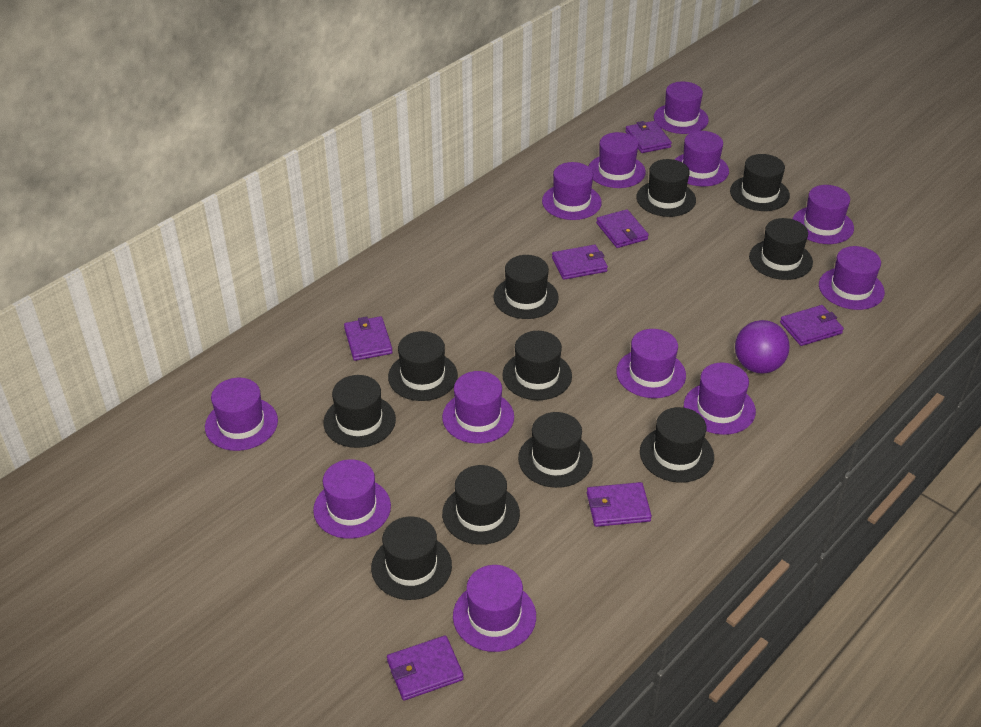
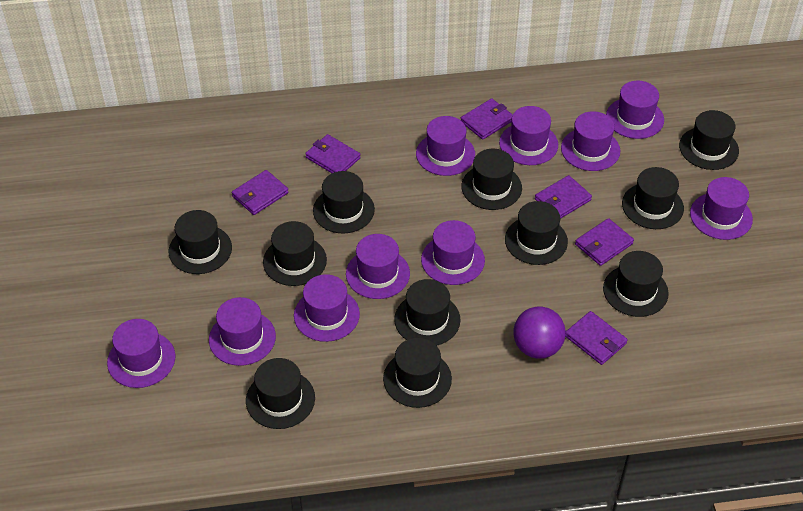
purple hat: [205,378,278,451] [313,459,391,539] [442,371,514,444] [453,565,536,652] [542,162,602,220] [588,132,646,188] [616,329,686,398] [654,82,709,134] [675,131,729,187] [684,363,756,435] [793,185,854,244] [819,246,885,310] = 12 -> [107,319,175,388] [209,297,276,366] [294,274,360,342] [346,234,410,299] [416,116,475,176] [421,220,485,285] [499,106,558,165] [561,111,620,171] [606,81,664,139] [690,177,753,240] = 10
purple wallet: [344,316,393,361] [387,635,464,701] [552,245,608,280] [587,482,652,527] [596,209,649,248] [625,121,672,153] [780,305,844,346] = 7 -> [232,170,289,215] [305,134,361,173] [461,98,513,140] [535,175,592,219] [565,311,628,365] [575,218,634,266] = 6

